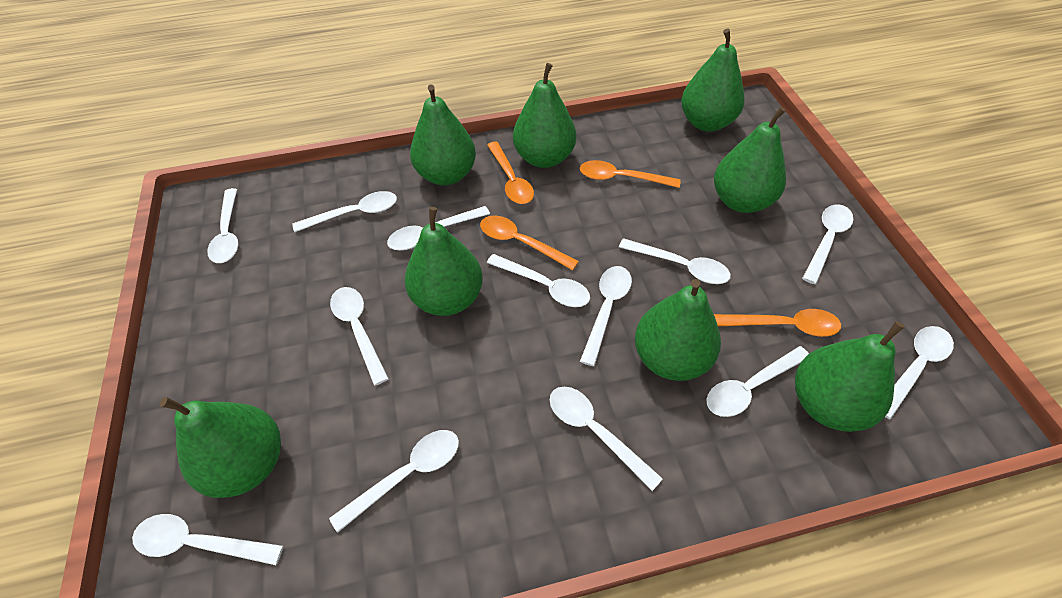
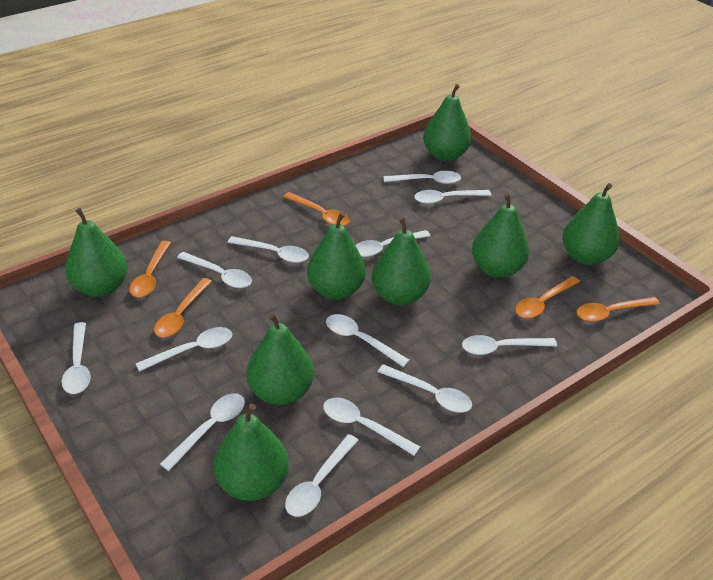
orange spoon: [480,215,579,270] [487,141,534,204] [580,160,681,188] [714,309,841,337] = 4 -> [130,241,171,297] [154,278,212,337] [283,192,350,226] [515,276,580,318] [577,297,660,322] = 5

